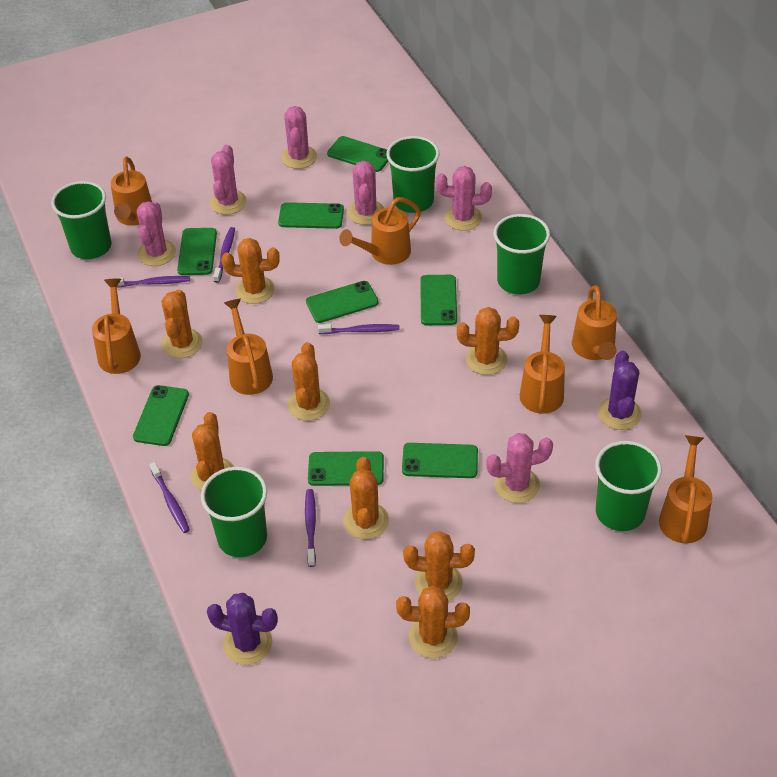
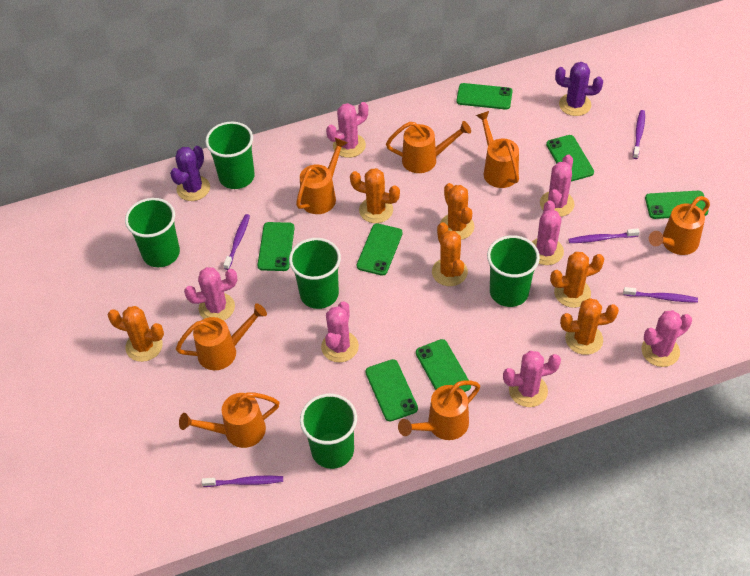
green phone: [133,385,189,446] [177,228,217,275] [278,202,344,229] [306,281,379,323] [308,451,384,486] [327,136,388,172] [402,443,478,478] [420,275,457,325] = 8 -> [258,222,295,271] [357,223,403,276] [365,359,418,421] [416,339,471,392] [456,83,513,110] [546,135,594,182] [645,191,708,219] = 7
orange cactus: [162,290,203,358] [191,412,234,491] [221,238,280,304] [288,342,330,421] [343,457,389,540] [396,586,470,658] [403,531,475,601] [457,307,519,375] = 8 -> [108,306,164,362] [350,168,400,223] [432,222,468,286] [440,183,474,240] [550,252,604,308] [560,298,619,355] = 6
pink cactus: [137,201,176,266] [209,145,247,215] [281,106,317,169] [347,161,384,225] [436,166,492,231] [486,433,553,503] = 6 -> [184,267,237,321] [321,301,359,362] [326,102,368,158] [503,351,561,407] [532,200,564,265] [540,154,575,217] [642,310,692,367] = 7

